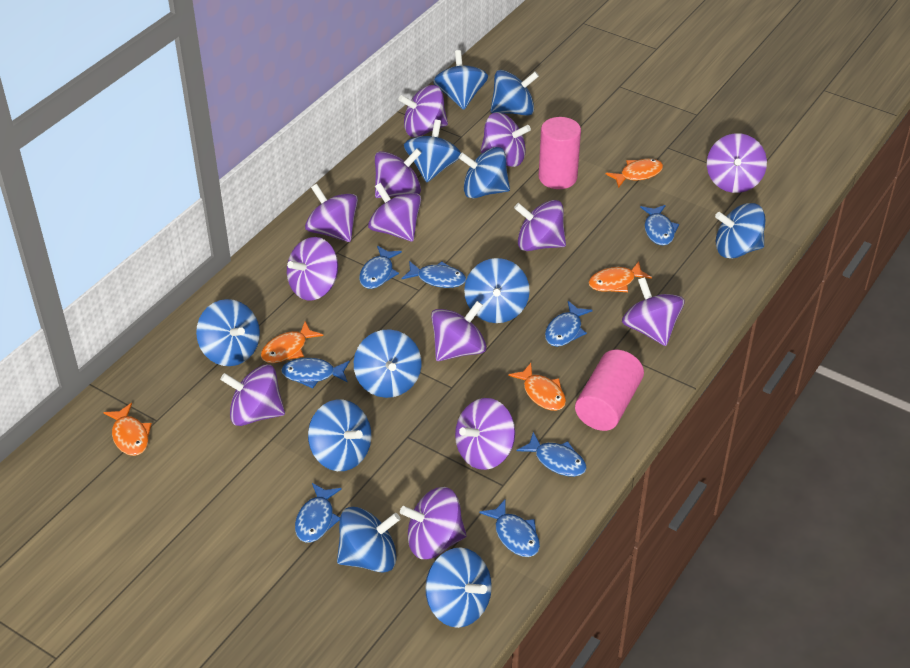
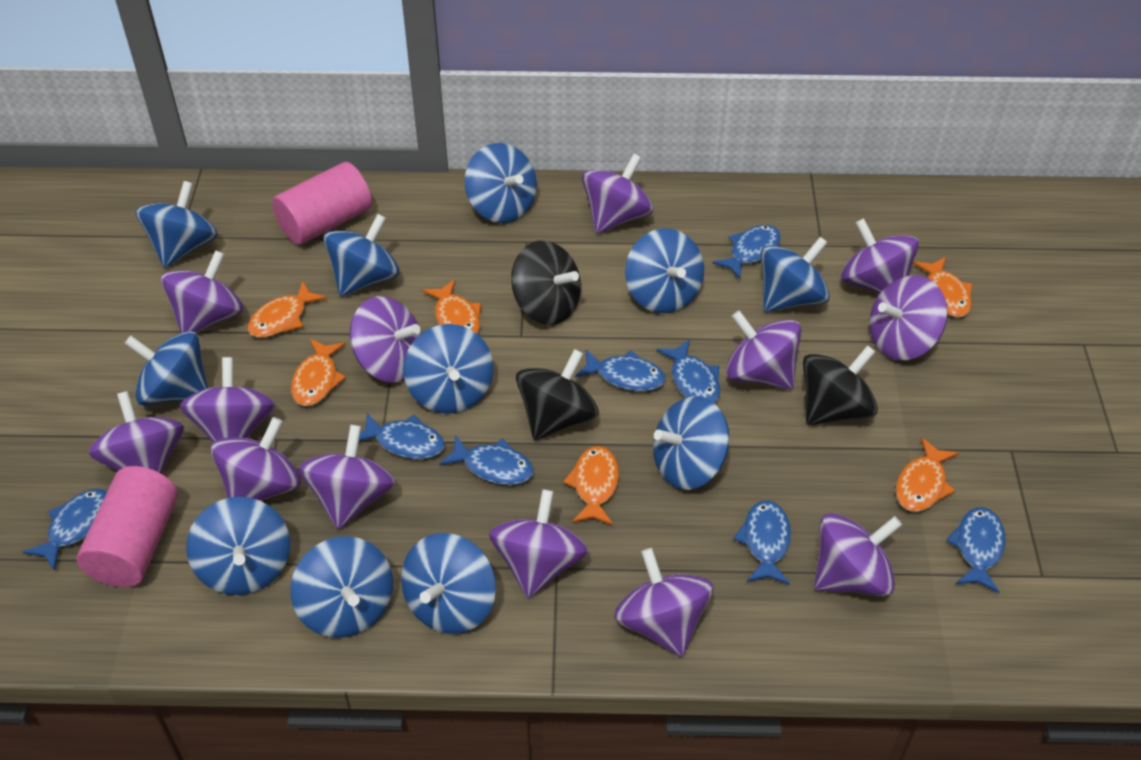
black spinning top: none = 0 -> [511,240,581,325] [516,349,599,440] [803,345,878,425] = 3
orange fish: [103,403,152,456] [261,321,323,363] [508,363,566,411] [588,261,652,292] [606,159,663,188] = 5 -> [248,281,327,338] [291,339,346,406] [422,279,481,334] [563,446,619,525] [896,438,959,512] [913,257,972,317] = 6

